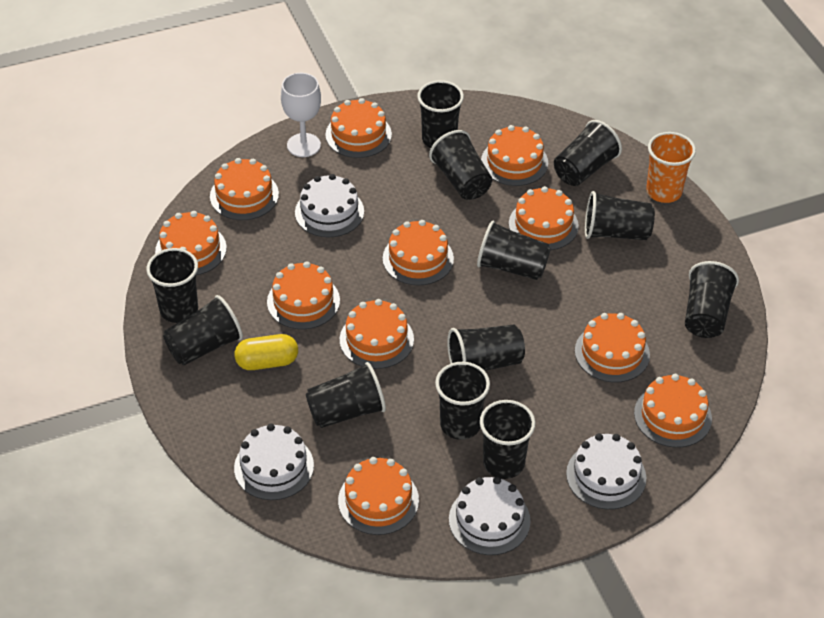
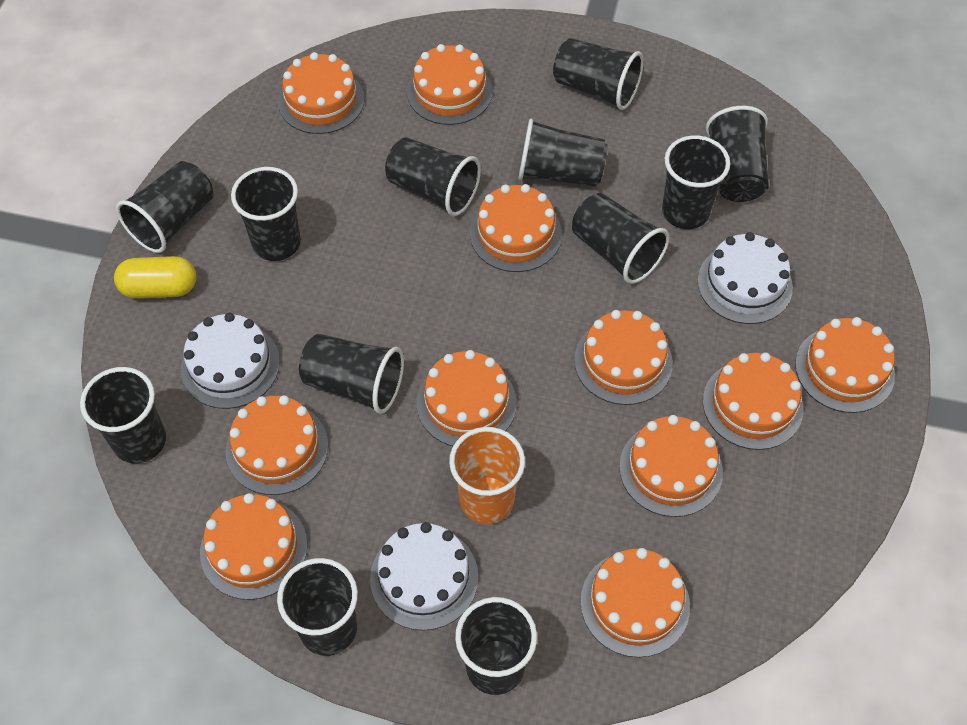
white cake: [234,423,314,500] [295,174,364,238] [449,476,531,555] [566,433,646,510] = 4 -> [181,313,280,409] [370,522,478,631] [698,232,793,324] = 3
white goblet: [281,73,321,157] = 1 -> none = 0

